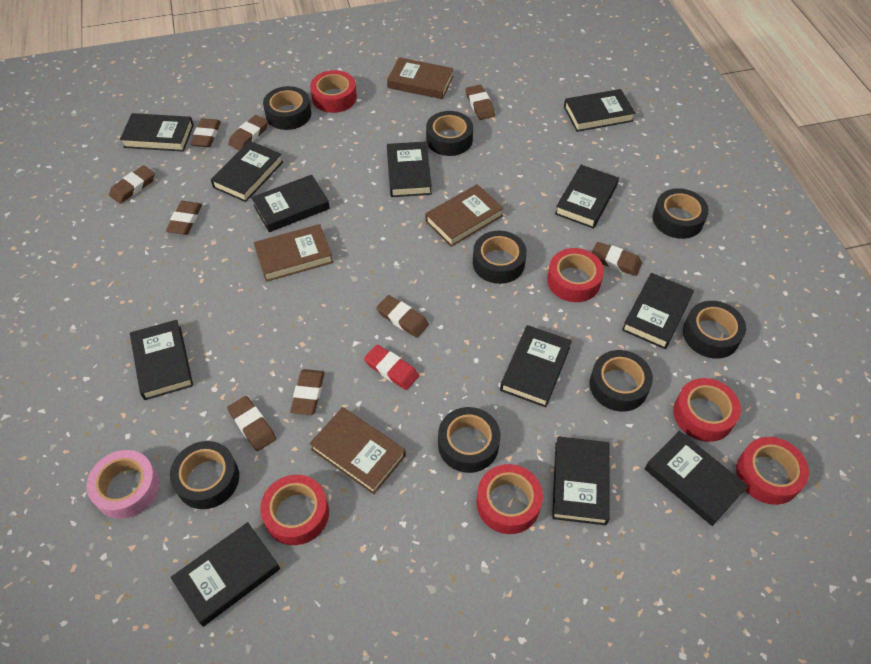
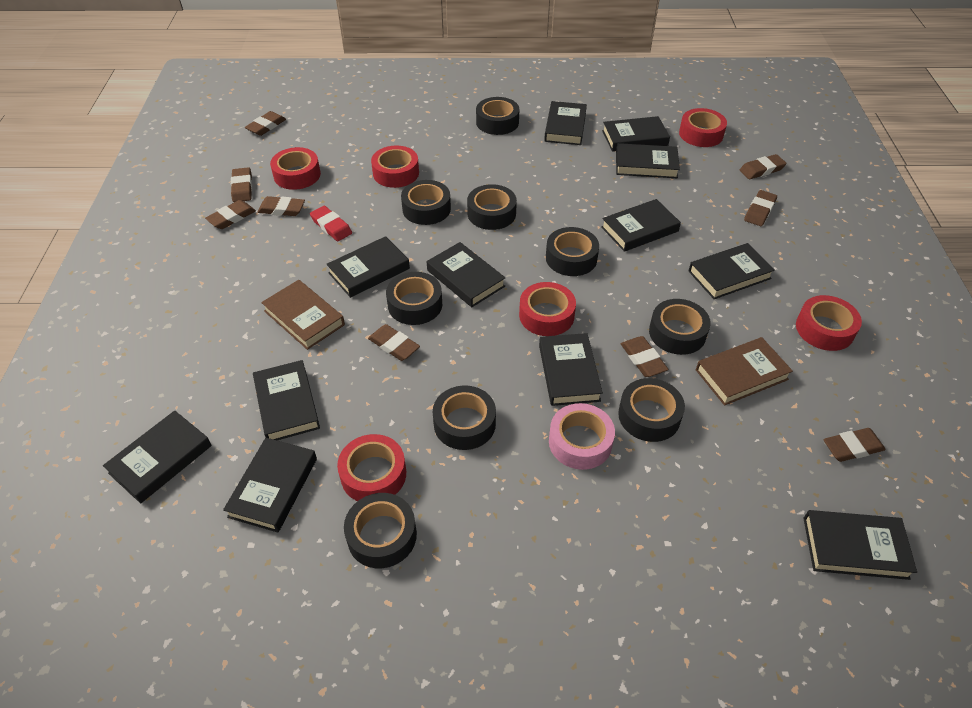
black tape: [170,441,239,509] [263,86,311,130] [426,111,473,156] [438,407,500,473] [473,231,527,284] [589,350,653,412] [653,188,709,239] [683,301,746,359] = 8 -> [344,493,417,568] [386,272,442,325] [401,180,451,225] [433,385,496,450] [467,184,517,230] [476,97,519,135] [546,227,599,276] [618,378,685,442] [649,299,711,355] = 9
brown book: [254,224,333,282] [309,407,406,494] [387,57,453,99] [425,184,504,247] = 4 -> [261,280,345,350] [696,337,793,406] = 2

